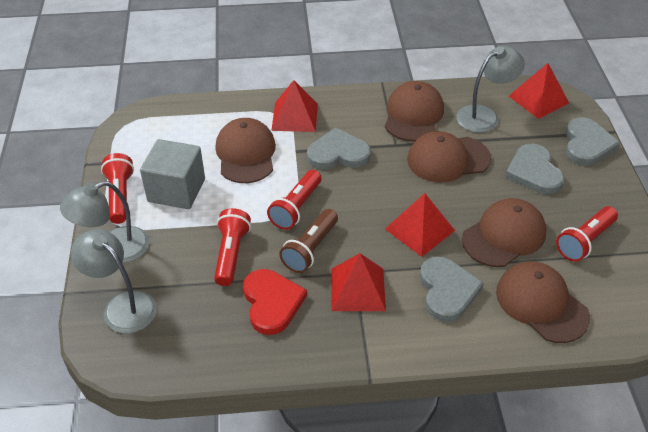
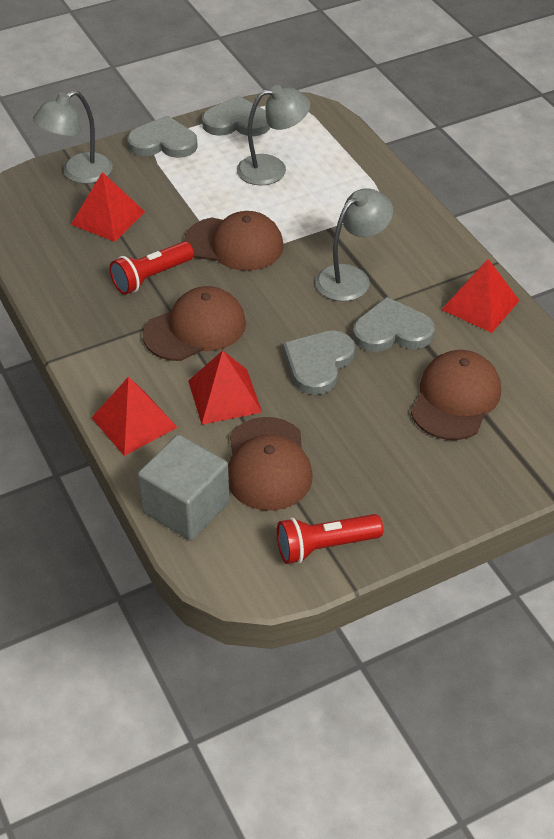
brown cap: [215,118,276,183] [385,81,444,142] [407,131,491,183] [462,198,546,267] [496,262,590,343] = 5 -> [143,286,246,361] [184,211,284,271] [228,417,313,511] [411,350,501,440] = 4
brown flashlight: [279,209,338,273] = 1 -> none = 0
red flashlight: [101,153,134,224] [214,208,251,286] [267,170,321,230] [556,206,618,262] = 4 -> [110,241,194,295] [277,514,383,564] = 2
red heart: [243,269,307,335] = 1 -> none = 0

